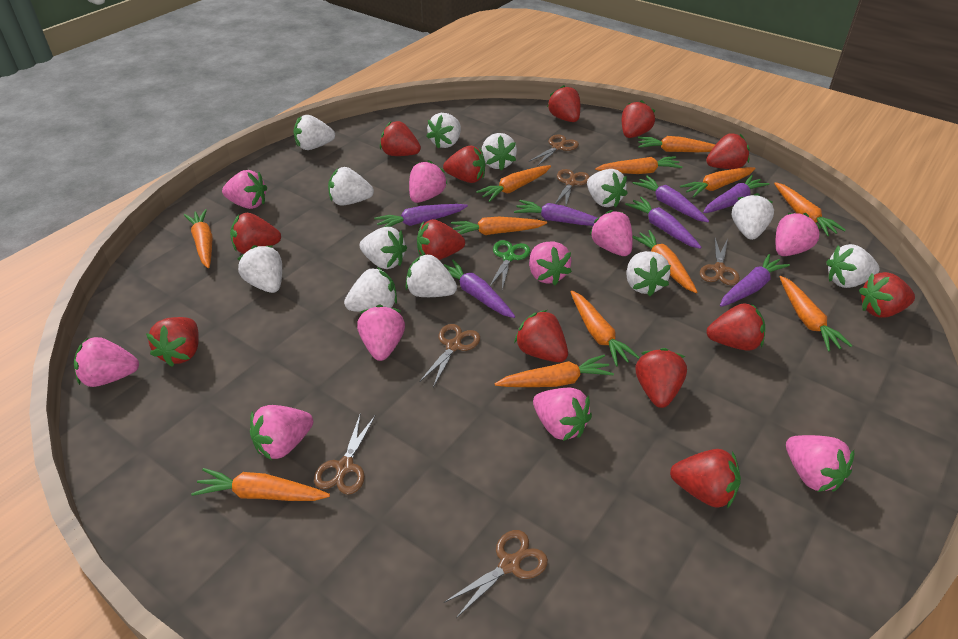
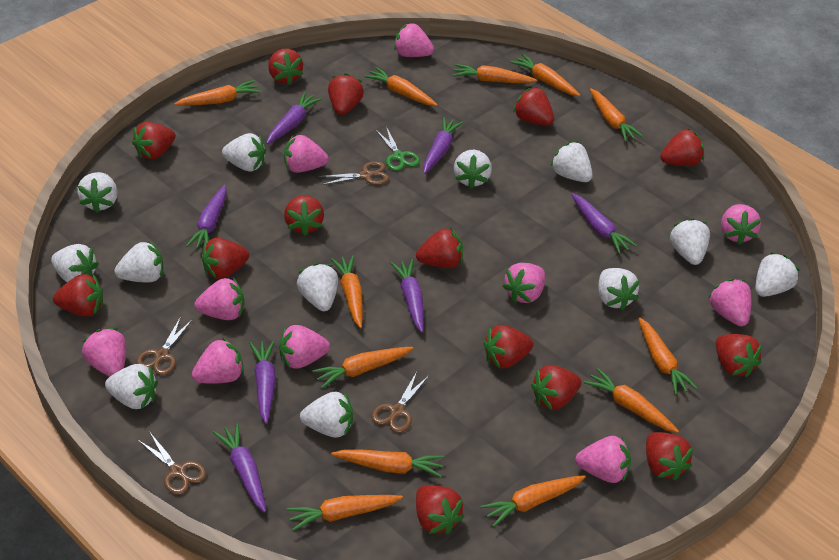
brown scissors: [314,415,375,495] [419,324,480,387] [444,530,548,618] [528,135,579,166] [555,169,590,206] [700,238,740,285] = 6 -> [136,317,193,375] [138,433,206,495] [319,161,389,185] [371,372,429,433] = 4
red strawberry: [146,317,199,367] [230,213,281,254] [380,121,421,156] [417,219,465,260] [443,145,485,183] [514,310,568,362] [547,85,580,122] [622,100,656,138] [636,348,687,408] [670,449,741,508] [706,133,750,169] [706,303,765,351] [859,272,915,318] = 13 -> [53,274,103,317] [132,122,176,160] [201,238,249,279] [268,49,303,85] [284,195,324,236] [328,73,364,115] [416,227,463,268] [416,485,465,534] [483,325,534,368] [513,87,554,125] [531,365,582,410] [646,432,693,481] [660,129,704,166] [715,334,762,377] = 14

